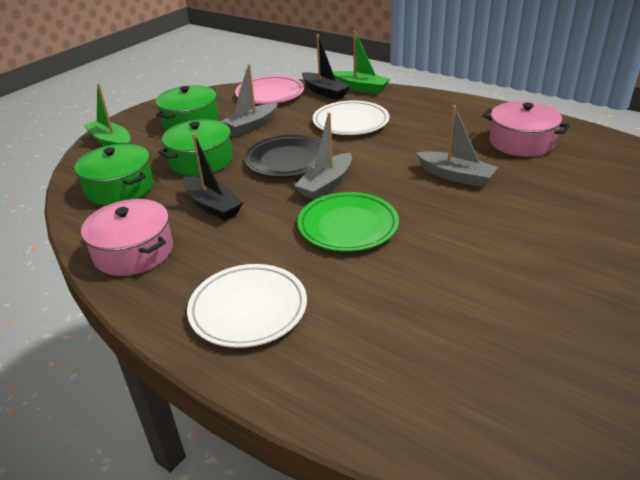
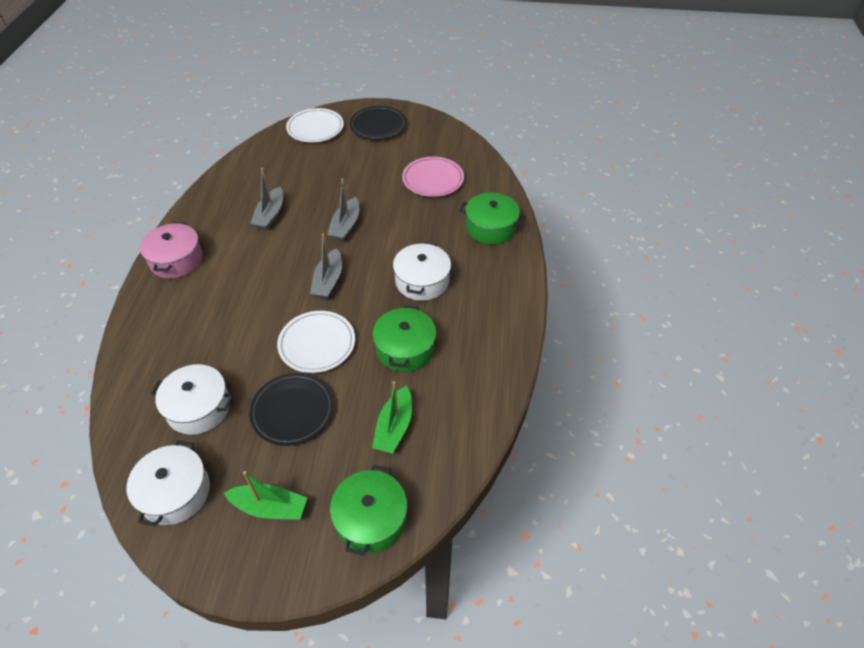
black boat: [182,133,243,220] [302,34,350,100] = 2 -> none = 0
black plate: [244,135,321,178] = 1 -> [249,373,334,446] [350,106,407,140] = 2
green plate: [297,192,399,252] = 1 -> none = 0
pink pot: [81,199,173,276] [483,101,570,157] = 2 -> [140,222,203,278] = 1
white pot: none = 0 -> [126,440,210,526] [151,364,234,435] [393,242,451,301] = 3

